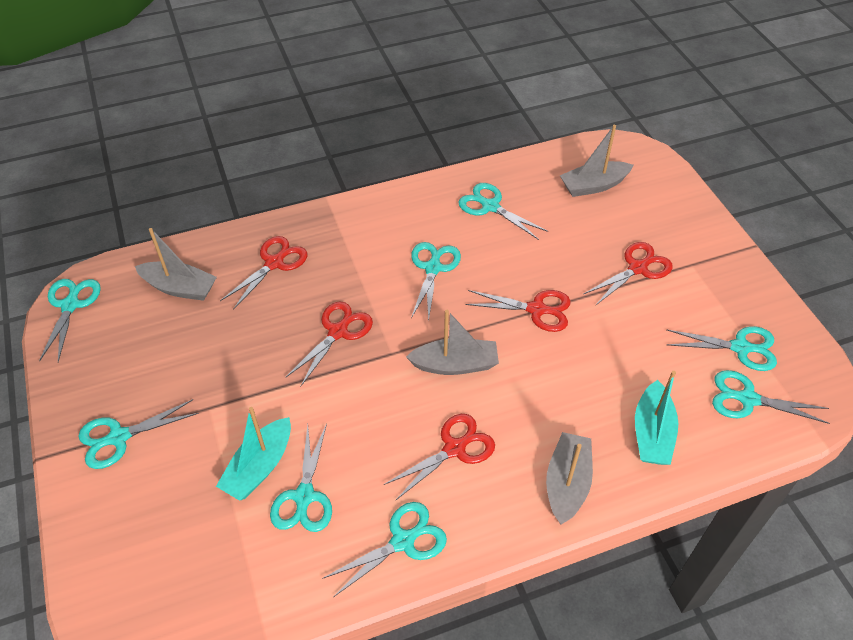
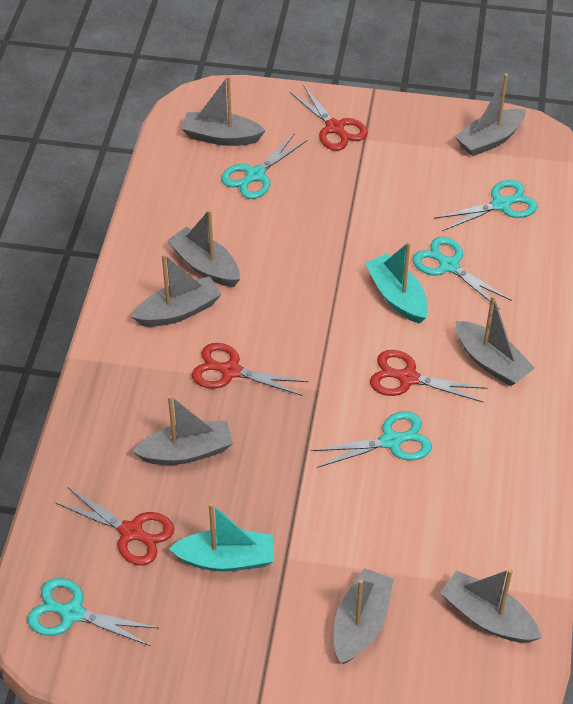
grey boat: [135,228,217,301] [406,310,499,375] [546,432,593,525] [560,125,633,197] = 4 -> [132,254,222,327] [132,395,233,465] [167,210,240,287] [181,76,266,146] [334,568,394,664] [440,569,542,643] [455,74,526,157] [455,295,535,386] = 8
red scissors: [220,236,307,310] [286,301,373,386] [384,414,495,500] [465,290,571,332] [584,242,673,306] = 5 -> [56,487,174,566] [192,343,308,396] [290,85,368,151] [370,350,487,402] = 4
turquoise scissors: [39,279,101,362] [78,399,199,469] [270,424,332,532] [322,502,447,597] [411,242,461,322] [458,183,548,240] [666,326,777,371] [712,370,830,424] = 8 -> [28,578,158,646] [221,133,307,199] [311,411,432,468] [412,237,512,310] [434,180,538,231] = 5

